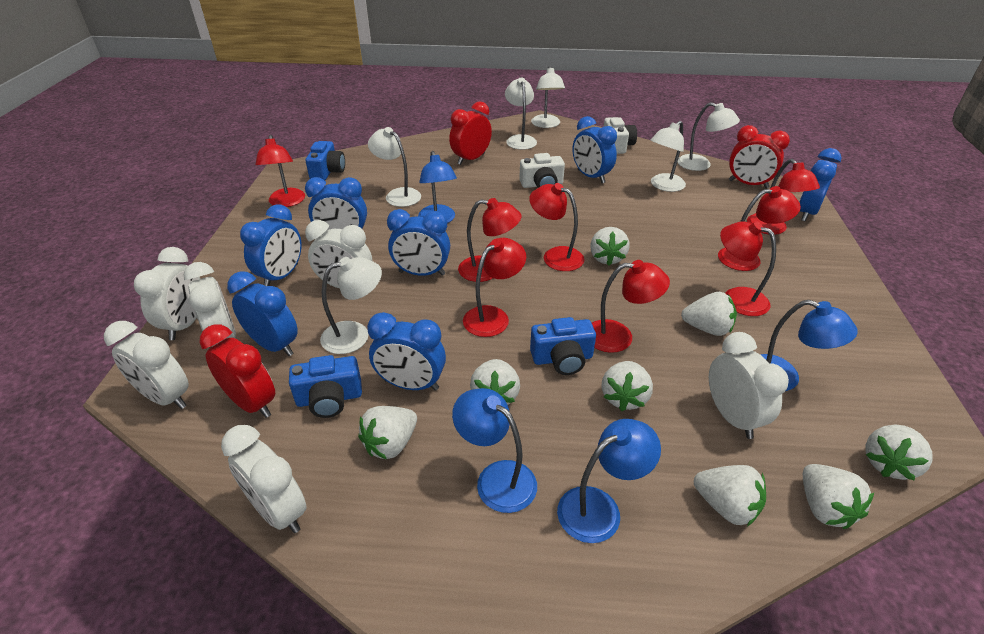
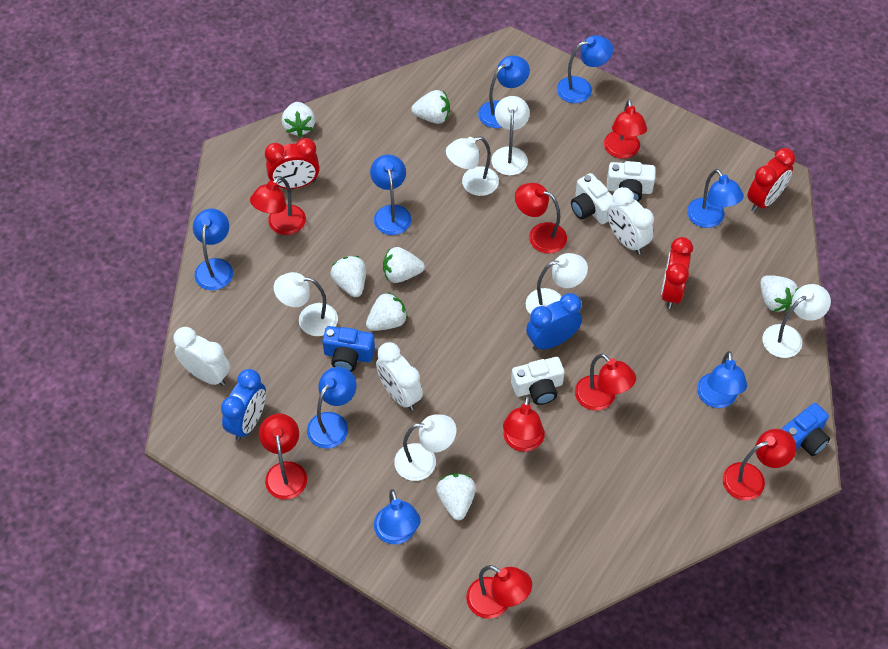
blue camera: [289,355,362,418] [306,141,345,180] [530,317,596,375] = 3 -> [322,326,375,372] [781,403,830,456] = 2
blue clock: [227,271,298,356] [240,204,302,286] [305,177,367,230] [367,312,446,391] [387,209,450,276] [572,116,617,183] [799,148,842,221] = 7 -> [221,369,266,441] [526,293,582,351] = 2
blue lamp: [418,151,457,223] [452,388,537,513] [557,419,661,543] [760,300,858,391] = 4 -> [193,208,233,290] [307,367,356,449] [370,155,411,235] [374,489,421,544] [478,56,530,128] [557,35,613,103] [687,169,744,228] [697,351,747,408] = 8
white camera: [519,153,565,188] [604,117,637,154] = 2 -> [511,357,565,405] [571,173,613,224] [607,161,655,202] = 3
white clock: [104,321,189,409] [134,247,200,340] [184,262,236,347] [221,425,307,533] [305,220,372,288] [709,332,789,439] = 6 -> [173,327,230,386] [376,342,423,411] [607,187,654,255] = 3
white strawberry: [358,406,417,459] [470,359,520,405] [590,227,630,265] [602,361,653,411] [681,292,737,336] [694,465,766,526] [803,464,874,529] [865,425,933,481] = 8 -> [282,102,315,137] [331,256,366,297] [366,292,408,331] [383,247,425,283] [411,90,450,124] [436,473,476,520] [760,275,799,312] = 7

